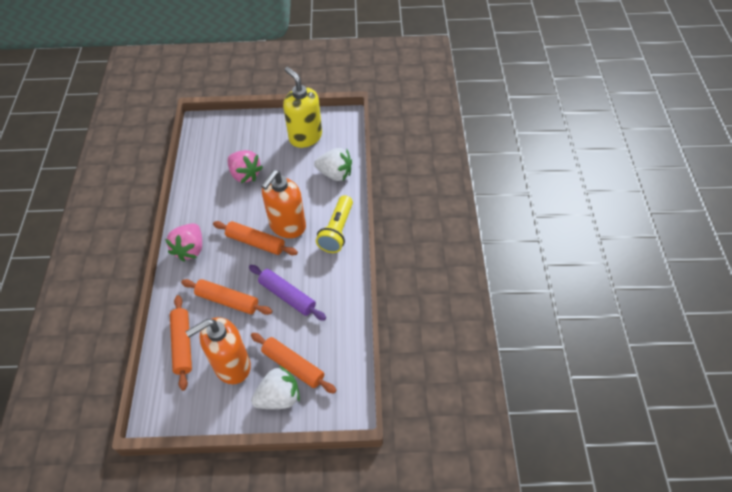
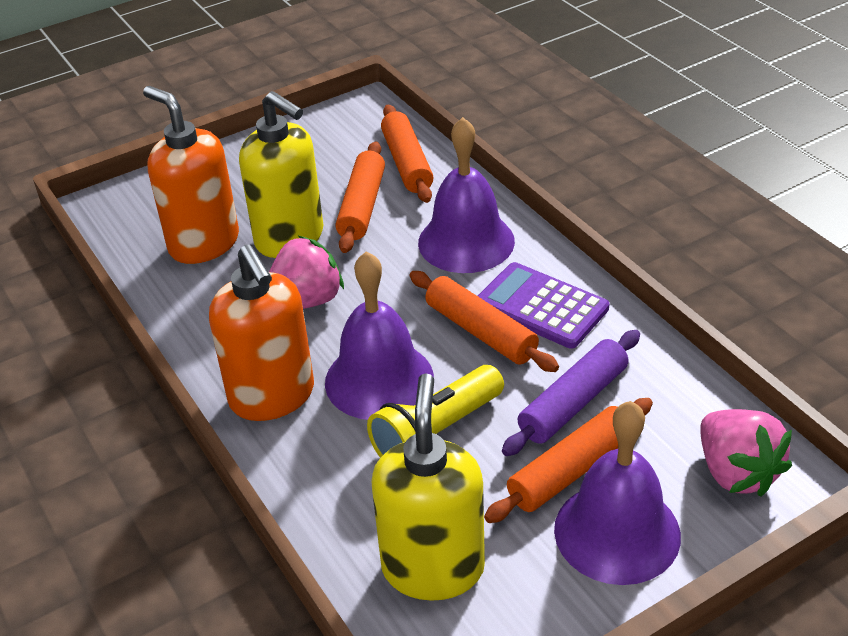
purple bell: none = 0 -> [325,251,434,420] [418,117,515,273] [554,401,681,585] = 3
purple calculator: none = 0 -> [478,262,609,348] = 1
white strawberry: [251,366,300,409] [314,148,352,181] = 2 -> none = 0
yellow soap dispenser: [283,67,322,148] = 1 -> [239,91,323,258] [371,373,485,601] = 2

